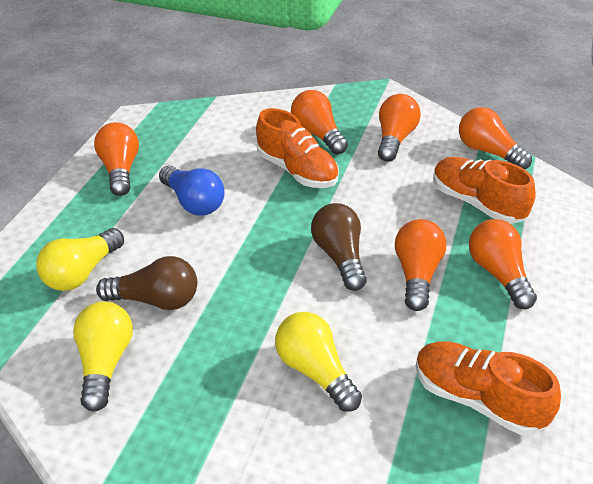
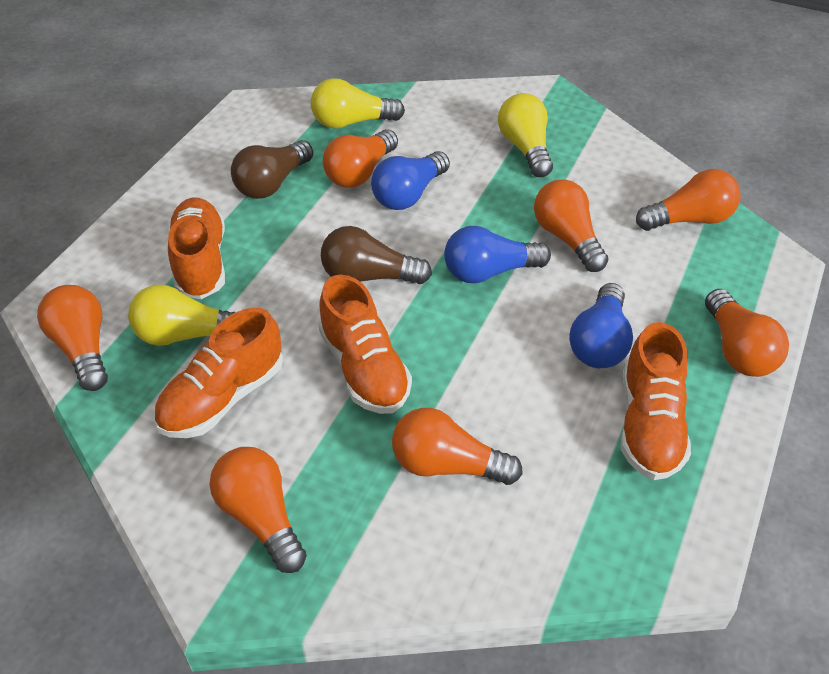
blue light bulb: [159,165,224,216] = 1 -> [371,151,450,210] [444,226,551,283] [569,283,633,368] = 3
orange light bulb: [94,122,139,196] [291,90,348,154] [378,94,421,162] [395,219,446,311] [459,107,532,169] [469,219,537,309] = 6 -> [37,285,108,391] [210,447,307,573] [323,129,398,188] [392,408,523,485] [534,179,608,272] [636,169,741,231] [705,289,789,377] = 7
orange shoe: [256,108,339,188] [416,341,561,435] [433,157,536,224] = 3 -> [153,308,283,438] [168,198,225,299] [319,275,412,414] [621,322,691,480] = 4

